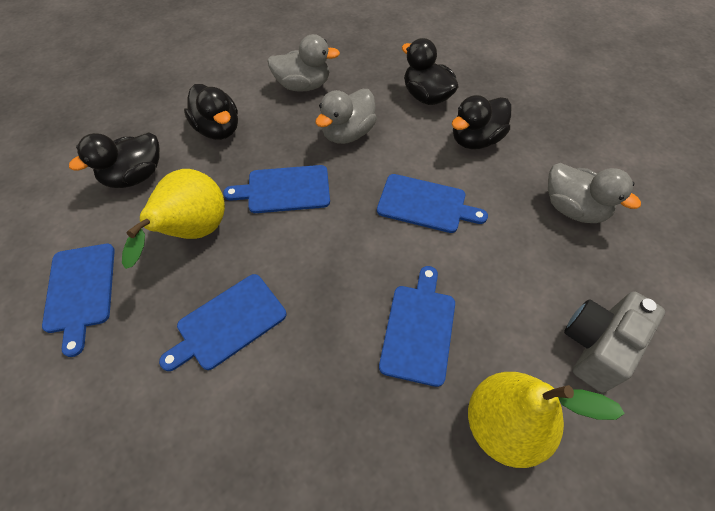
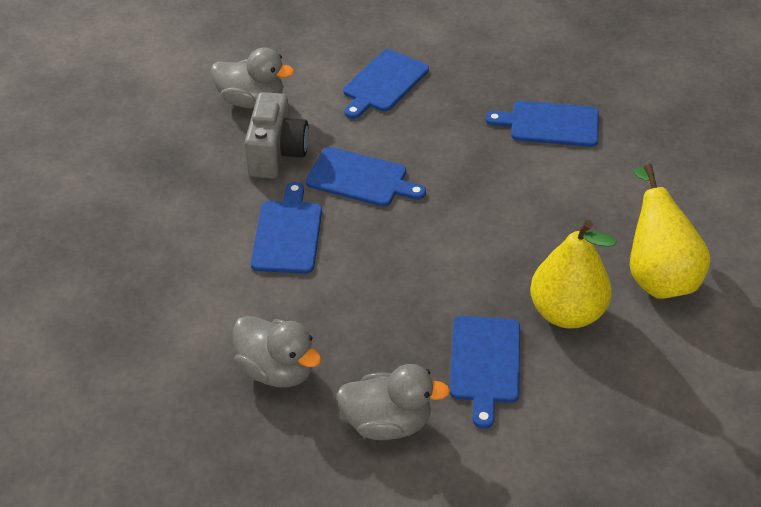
black duck: [69,132,160,188] [184,84,238,140] [402,38,459,105] [451,95,511,149] = 4 -> none = 0

